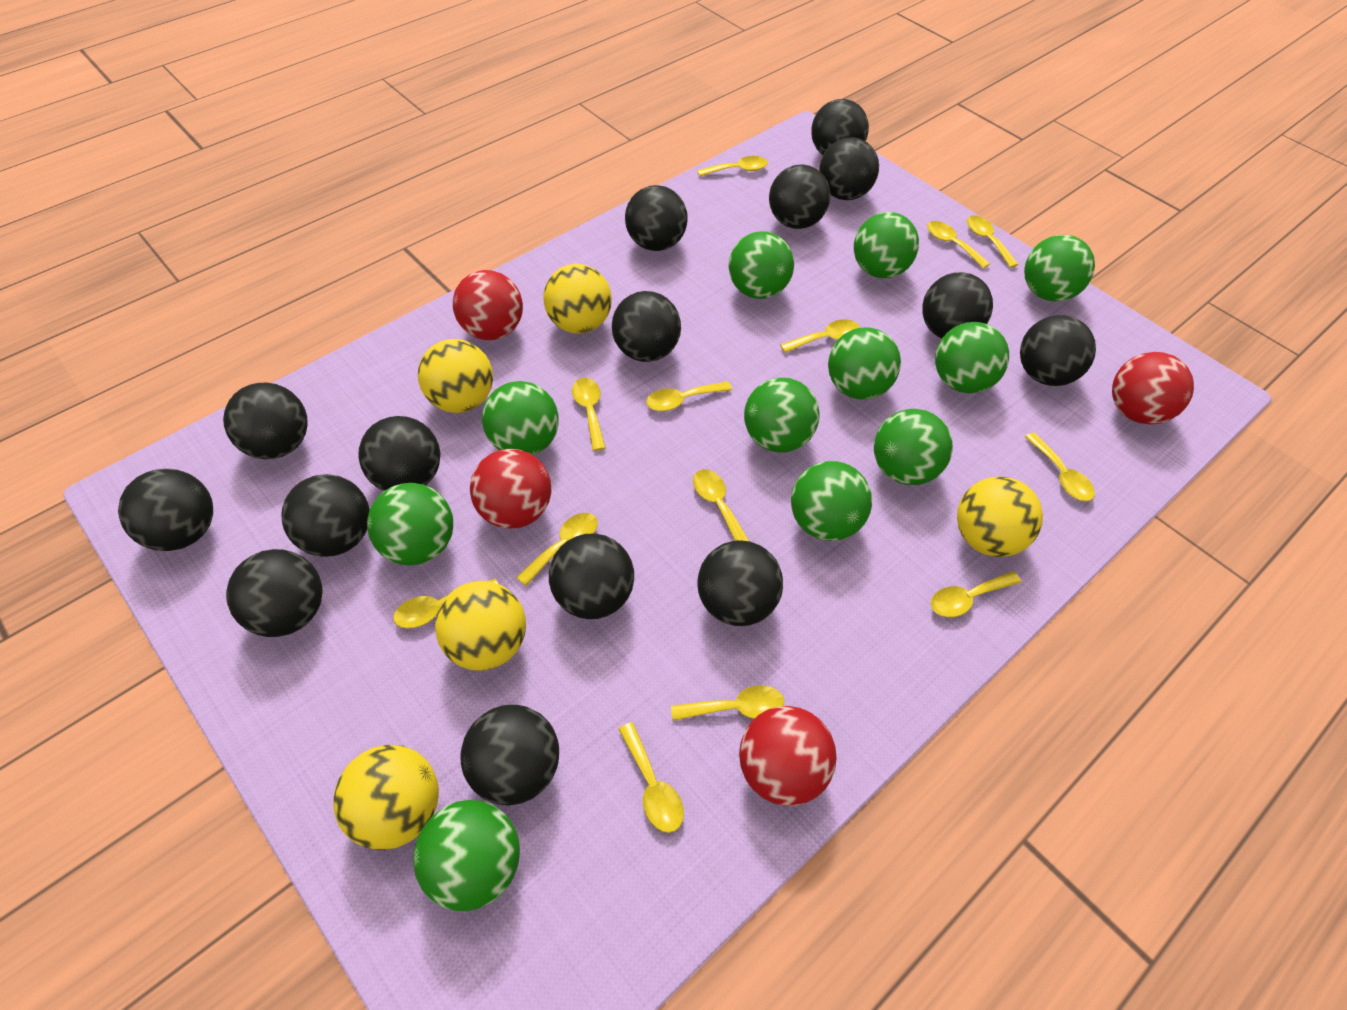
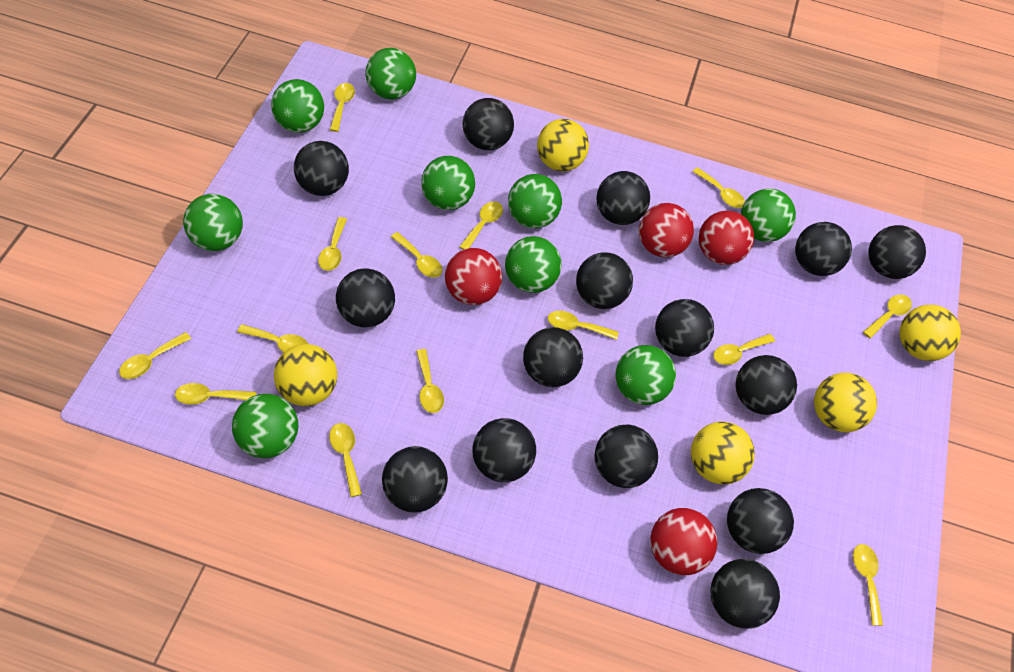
green ball: [367,483,453,565] [413,800,520,911] [482,381,559,455] [729,232,794,299] [744,378,819,453] [791,461,872,541] [828,327,901,400] [854,212,919,278] [874,409,953,485] [935,322,1009,393] [1024,235,1095,302] = 11 -> [183,194,243,251] [232,394,298,458] [271,79,324,133] [366,48,416,100] [421,156,475,210] [505,236,562,293] [508,174,562,228] [615,345,676,405] [741,189,796,242] = 9
yellow spoon: [393,579,498,628] [516,513,598,586] [572,378,606,451] [618,722,684,833] [646,381,732,411] [671,685,784,721] [693,469,749,541] [697,156,768,177] [780,319,860,353] [927,221,990,268] [931,571,1021,617] [967,215,1019,268] [1025,432,1095,501] = 13 -> [119,332,191,379] [175,383,256,405] [237,324,308,352] [318,217,347,271] [329,423,362,497] [330,83,355,132] [391,232,442,278] [416,349,444,413] [459,201,503,250] [548,311,619,340] [692,167,745,208] [713,334,775,365] [853,544,883,626] [863,294,912,338] = 14

